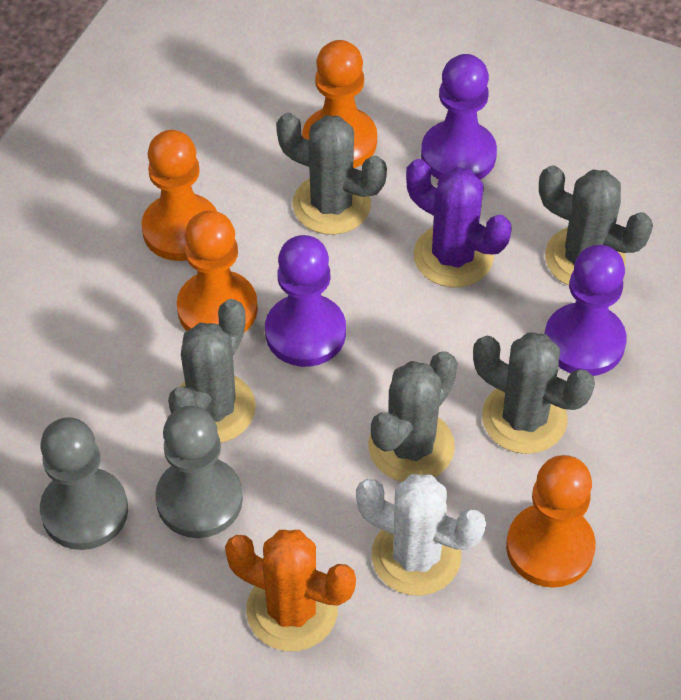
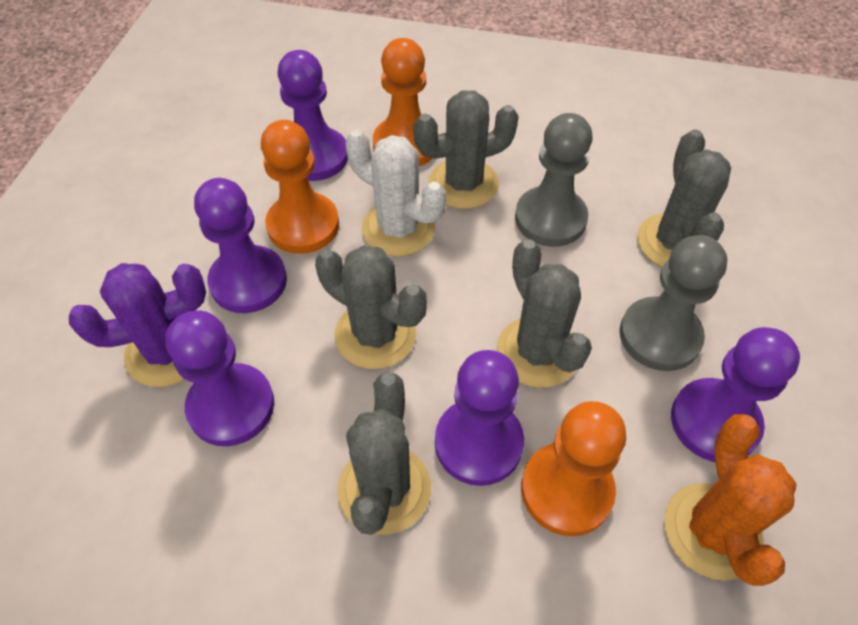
orange pawn: [141,130,217,261] [177,210,258,333] [302,40,377,168] [506,455,596,588] = 4 -> [261,120,339,254] [373,38,439,166] [521,401,626,536] = 3
purple pawn: [265,235,346,367] [421,54,497,180] [544,245,627,376] = 3 -> [165,310,274,446] [194,178,287,313] [278,50,348,181] [435,350,524,486] [671,327,800,462] = 5

